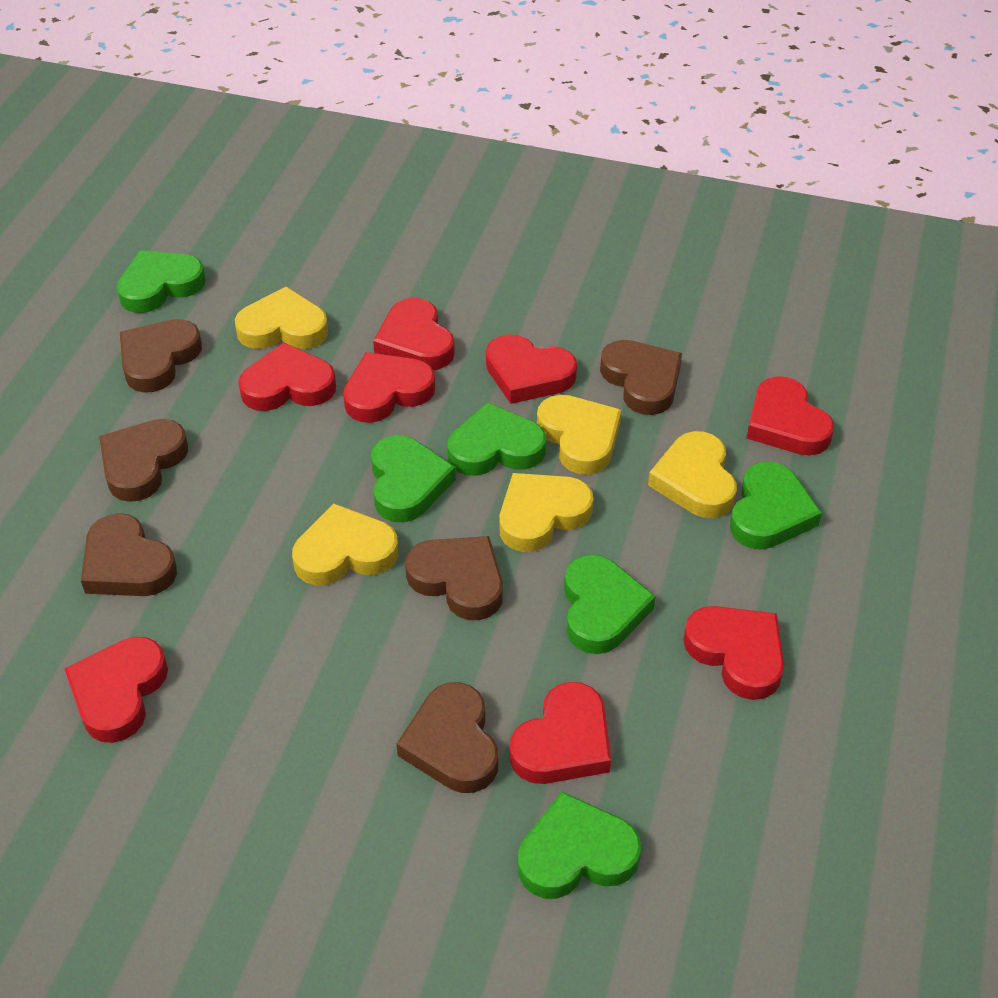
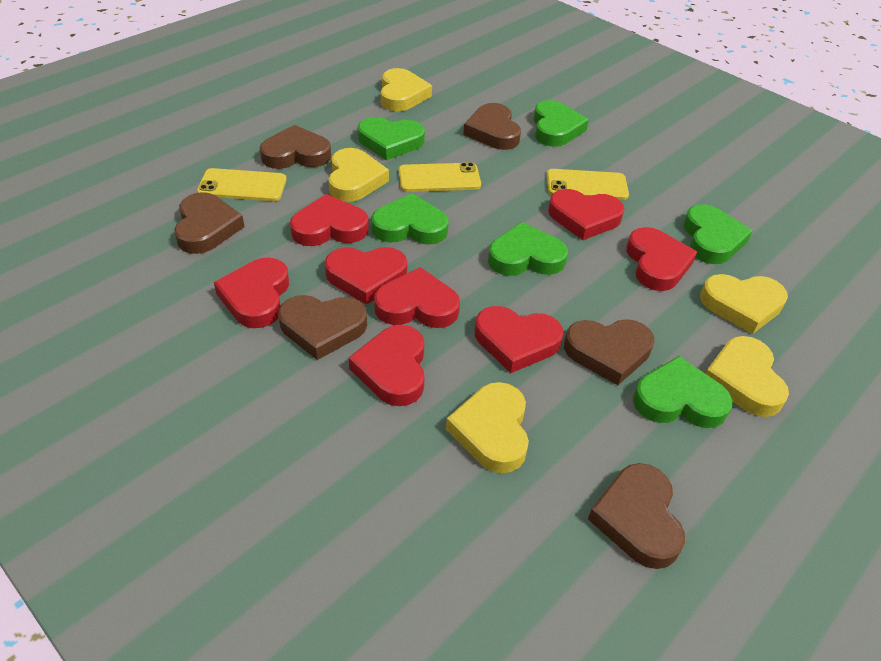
yellow phone: none = 0 -> [197,168,287,201] [399,162,481,192] [547,169,629,200] = 3

